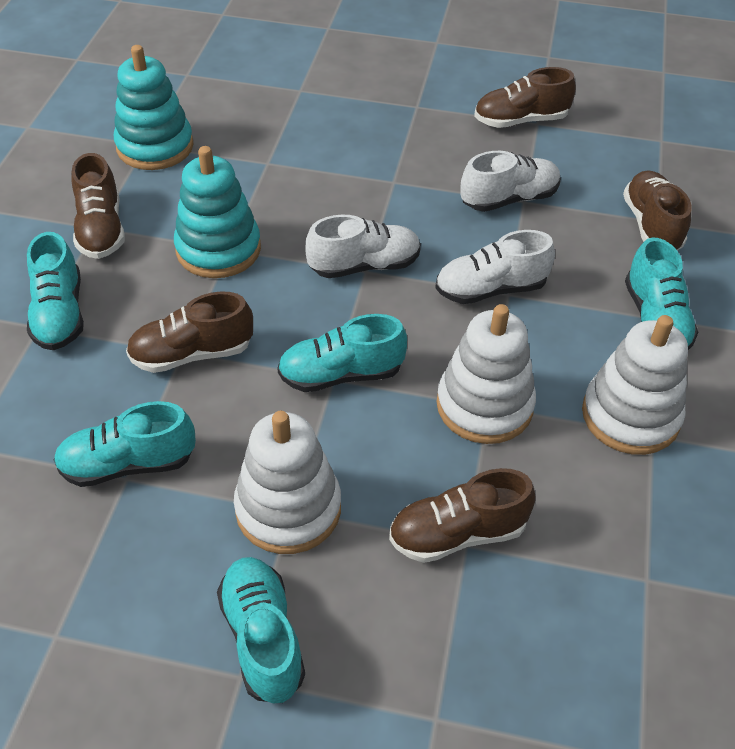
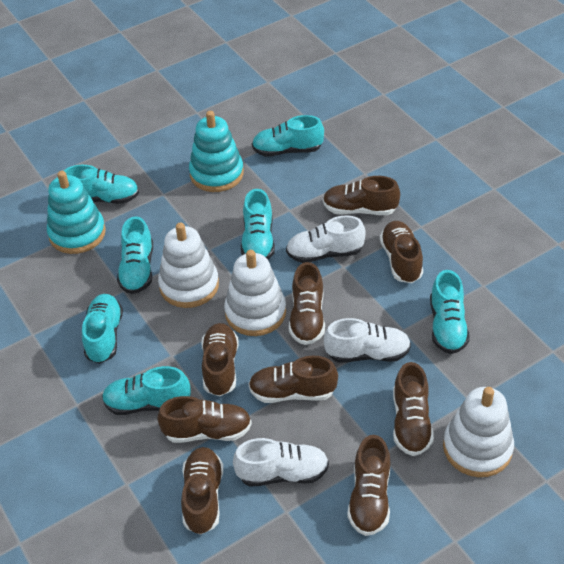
brown shoe: [72,153,125,259] [126,291,253,373] [389,468,536,563] [474,67,576,128] [623,170,692,250] = 5 -> [157,396,252,443] [181,447,223,535] [201,323,238,396] [248,356,338,403] [289,262,325,345] [323,176,400,215] [347,435,391,536] [380,221,423,283] [393,362,434,456] = 9
turquoise shoe: [27,232,84,350] [53,401,196,487] [217,557,305,704] [277,314,407,392] [625,237,699,350] = 5 -> [64,165,139,204] [82,294,123,364] [102,366,191,415] [117,216,153,294] [241,189,275,259] [252,115,324,157] [430,270,470,354] = 7

